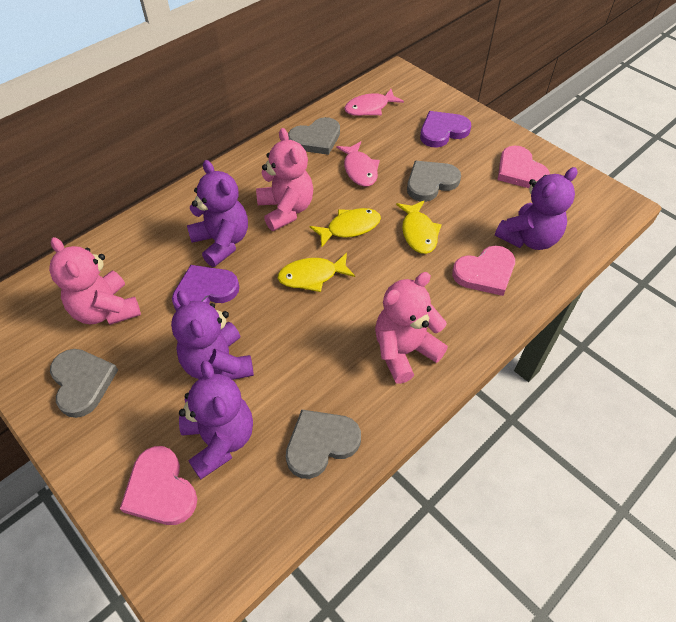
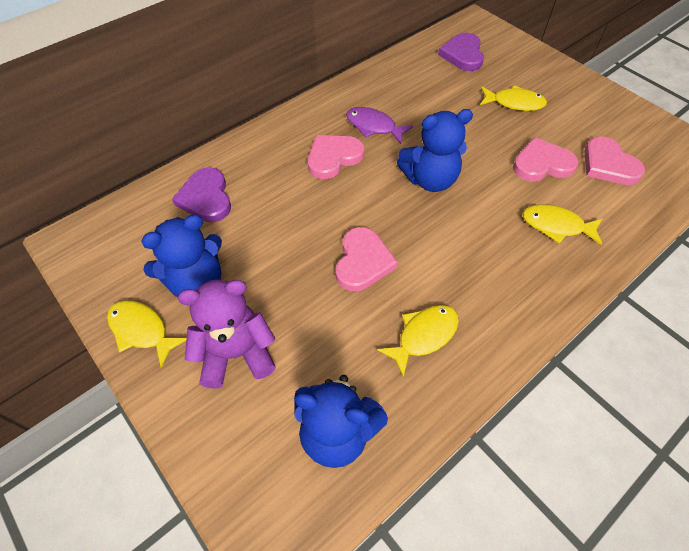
blue teddy bear: none = 0 -> [141,215,222,297] [294,375,388,468] [397,109,473,192] = 3
grey heart: [50,349,118,418] [286,410,361,479] [288,117,340,155] [407,161,461,202] = 4 -> none = 0
pink fish: [336,141,380,187] [344,89,404,116] = 2 -> none = 0
pink heart: [120,446,197,525] [452,246,515,296] [498,146,550,188] = 3 -> [308,135,364,179] [336,227,398,291] [513,137,578,182] [584,136,645,185] = 4
pink teddy bear: [49,237,141,325] [256,128,313,231] [375,272,448,384] = 3 -> none = 0
purple fish: none = 0 -> [346,107,413,144] = 1
purple teddy bear: [171,290,254,380] [179,361,253,479] [187,160,248,267] [495,167,578,250] = 4 -> [178,280,276,389] = 1
yellow fish: [278,253,355,292] [310,208,381,248] [396,201,442,254] = 3 -> [107,300,186,368] [377,305,459,377] [480,85,547,111] [523,204,602,245] = 4

